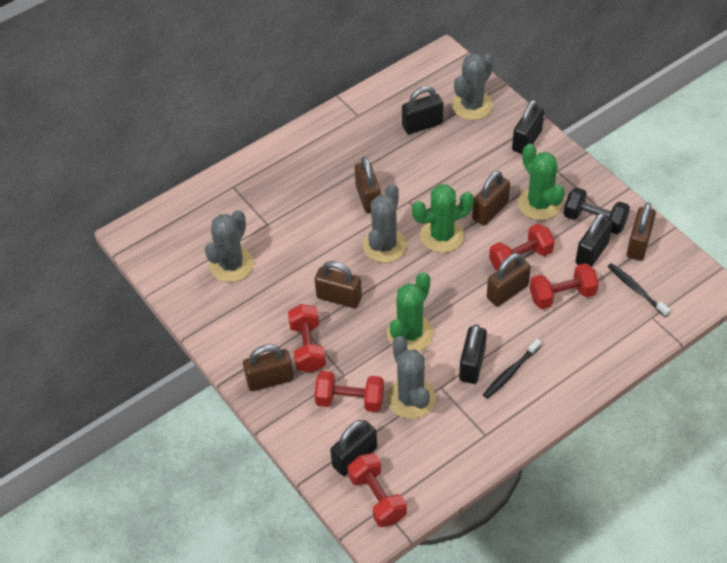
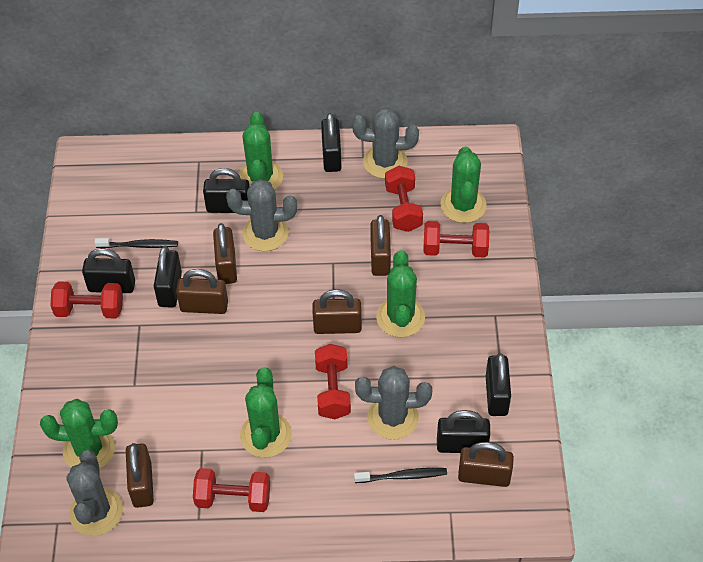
black dumbbell: [563,187,630,234] = 1 -> none = 0
black padlock: [330,420,377,476] [402,86,444,134] [459,324,487,384] [512,100,544,154] [575,213,612,267] = 5 -> [82,248,135,293] [154,246,182,308] [203,168,250,213] [321,113,342,172] [437,410,490,453] [486,353,511,416] = 6
green cactus: [387,272,434,351] [412,184,474,253] [518,144,565,220] = 3 -> [40,399,118,469] [239,112,283,190] [240,367,292,458] [376,250,425,337] [440,146,487,223] = 5

